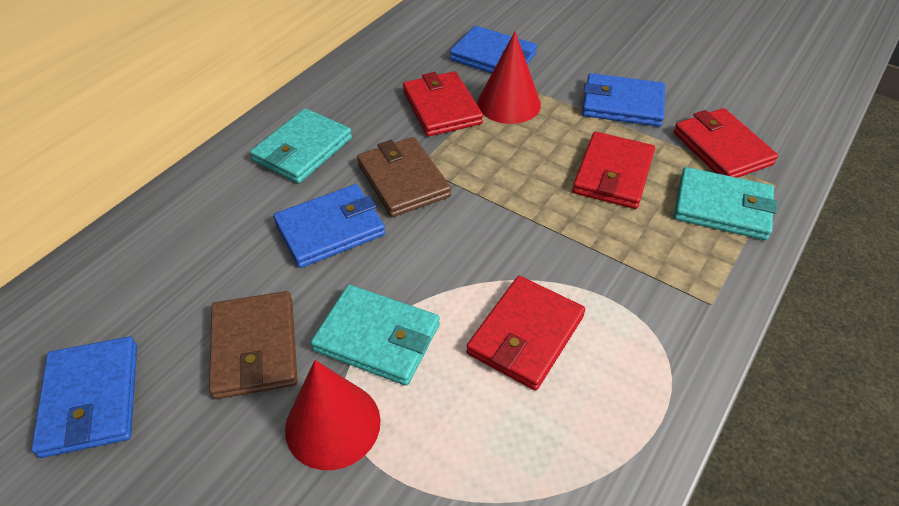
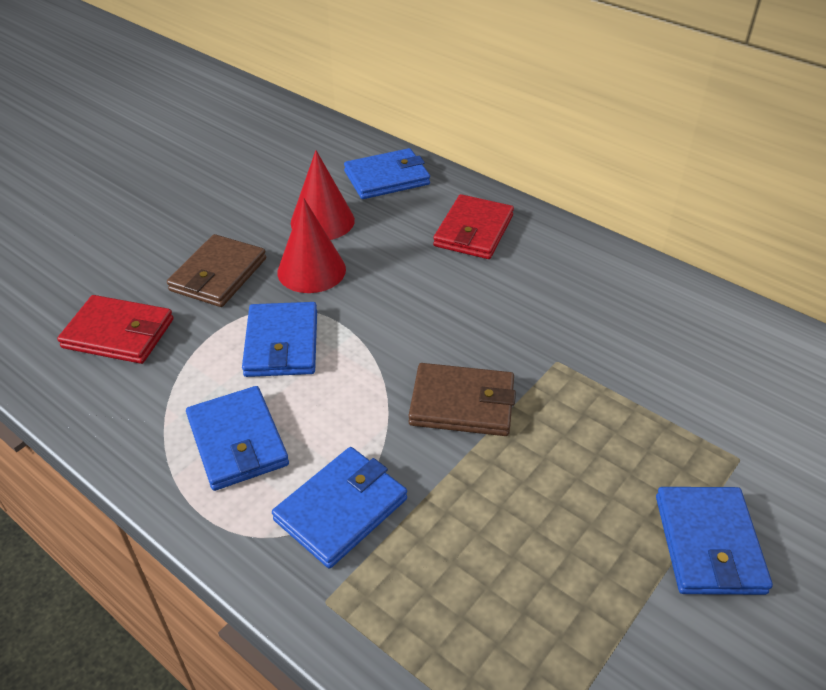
blue wallet: [31,337,137,458] [273,184,385,268] [450,26,537,73] [582,73,665,127] = 4 -> [186,386,289,491] [242,302,317,377] [272,447,407,568] [344,148,430,199] [656,487,773,595] = 5
red wallet: [403,71,483,136] [466,276,585,390] [572,132,655,209] [674,108,778,178] = 4 -> [57,295,174,364] [433,194,514,259] = 2
turquoise wallet: [250,108,352,183] [311,285,440,386] [674,167,777,240] = 3 -> none = 0

